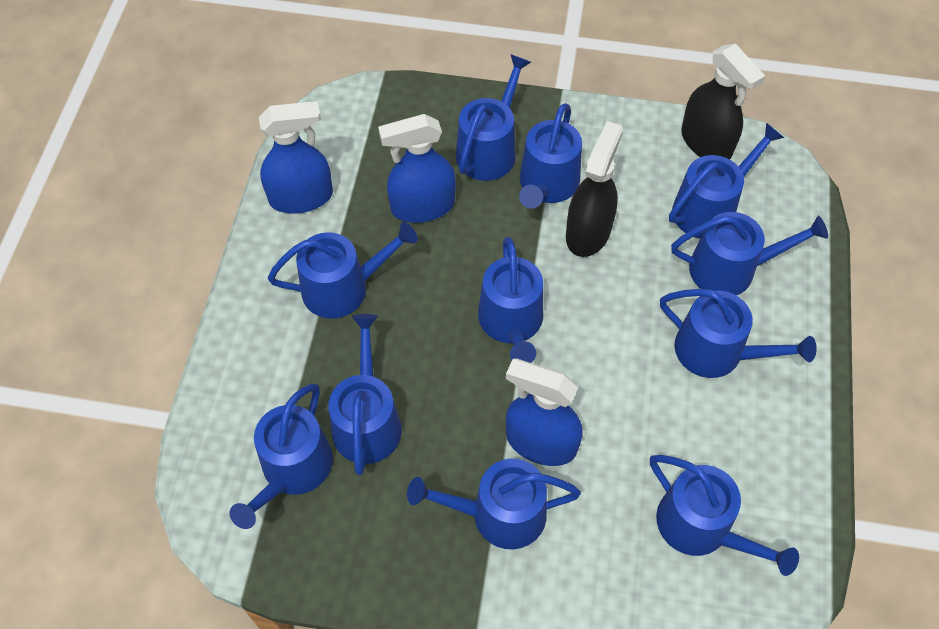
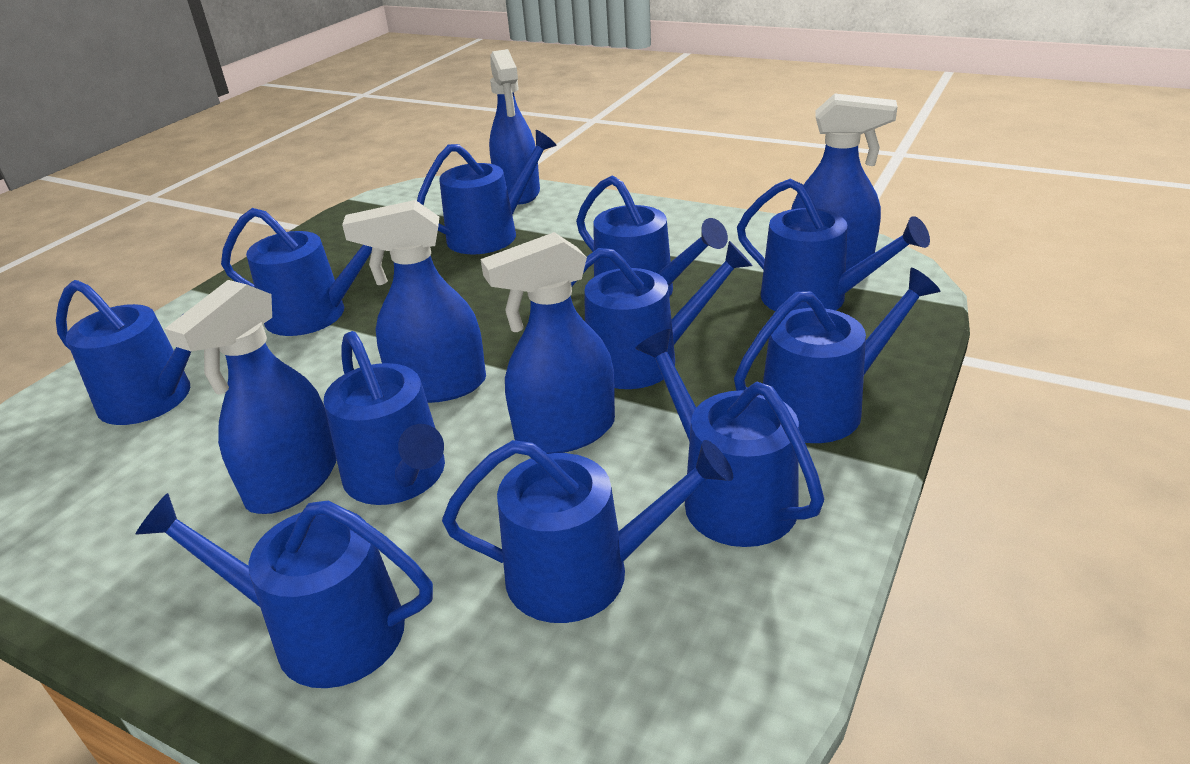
black spray bottle: [566,121,623,257] [681,44,765,159] = 2 -> none = 0
blue spray bottle: [259,101,333,213] [378,114,456,223] [506,359,583,466] = 3 -> [165,280,337,514] [342,200,486,403] [481,232,615,454] [489,49,540,204] [791,93,898,271] = 5

